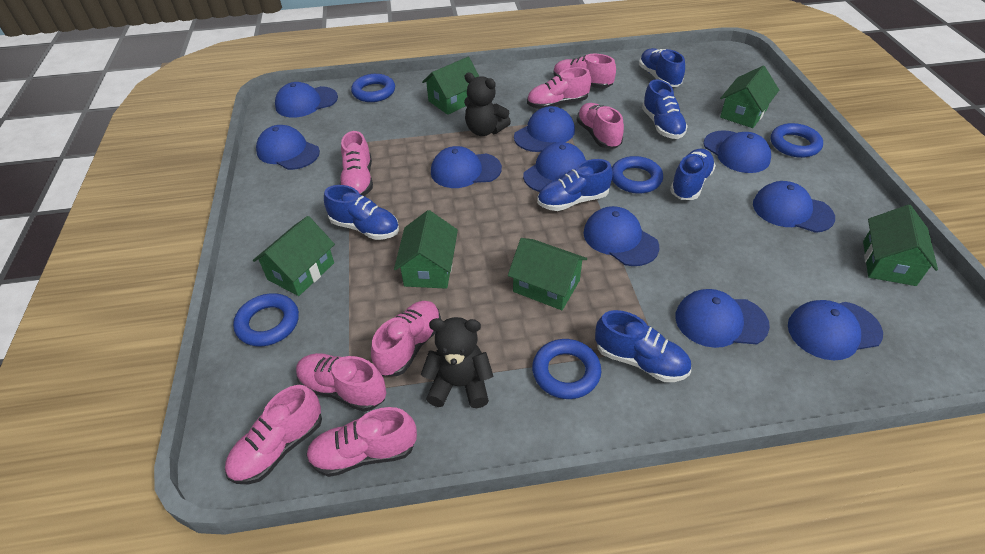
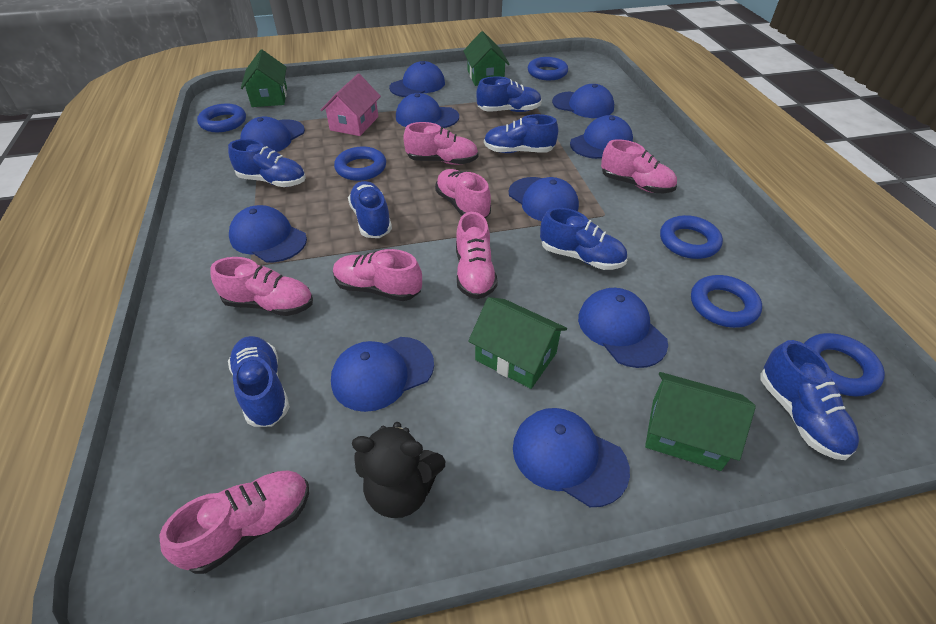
black teddy bear: [421,317,493,408] [464,73,511,136] = 2 -> [352,422,445,518] = 1
blue ring: [233,293,299,346] [351,74,395,102] [532,339,601,399] [612,156,663,194] [771,123,823,158] = 5 -> [197,103,246,132] [334,147,386,181] [528,57,568,80] [660,215,723,259] [691,275,762,328] [804,333,885,396] = 6
blue shoe: [324,185,399,240] [537,159,613,211] [595,310,691,382] [639,48,685,87] [642,79,688,139] [670,149,716,200] = 6 -> [228,139,306,187] [228,336,290,427] [348,181,392,238] [476,76,542,112] [484,114,558,153] [540,208,627,270] [760,340,859,460] = 7
green house: [253,216,335,296] [394,210,458,289] [422,57,479,115] [508,238,587,310] [720,66,779,128] [863,205,938,286] = 6 -> [241,50,287,107] [463,31,510,86] [468,297,567,389] [645,372,756,471] = 4
pink house: none = 0 -> [321,74,381,136] = 1
pink shoe: [225,385,322,484] [296,353,386,412] [306,407,417,477] [340,131,373,196] [371,301,441,376] [527,67,591,109] [553,54,616,89] [577,103,624,148] = 8 -> [159,470,309,574] [210,257,313,316] [333,249,422,301] [403,122,479,165] [435,169,491,219] [456,212,498,299] [601,139,677,193] = 7

